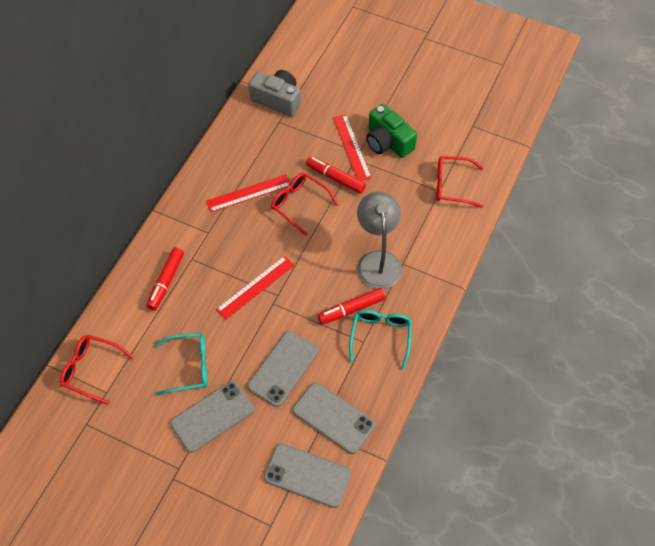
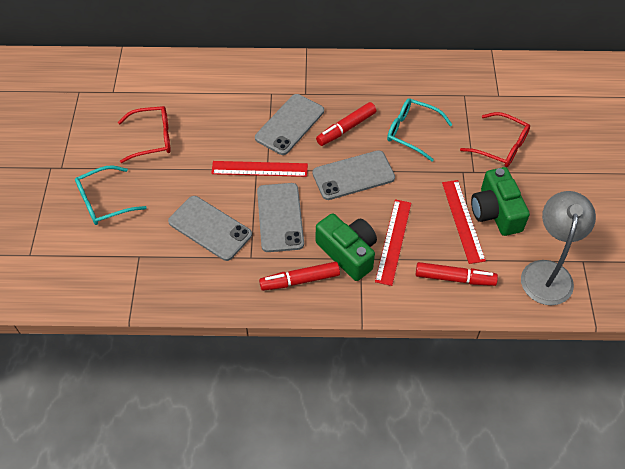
green camera: [366,104,417,158] = 1 -> [316,213,377,281] [471,167,530,236] = 2
grey camera: [249,70,301,117] = 1 -> none = 0
red glasses: [60,335,133,405] [271,173,338,236] [436,156,483,208] = 3 -> [118,106,171,163] [460,112,530,167] = 2

